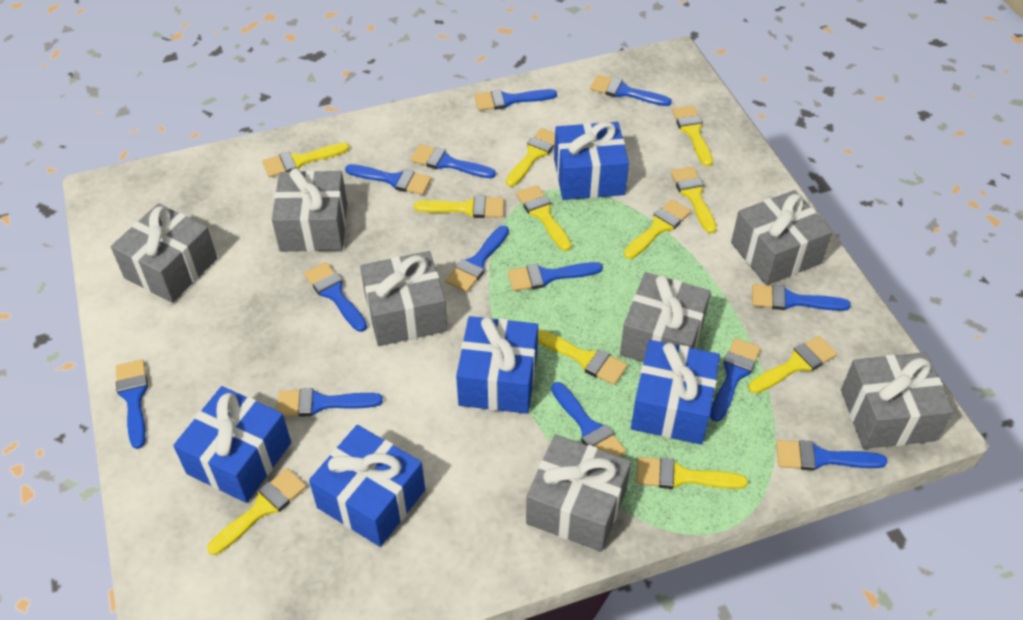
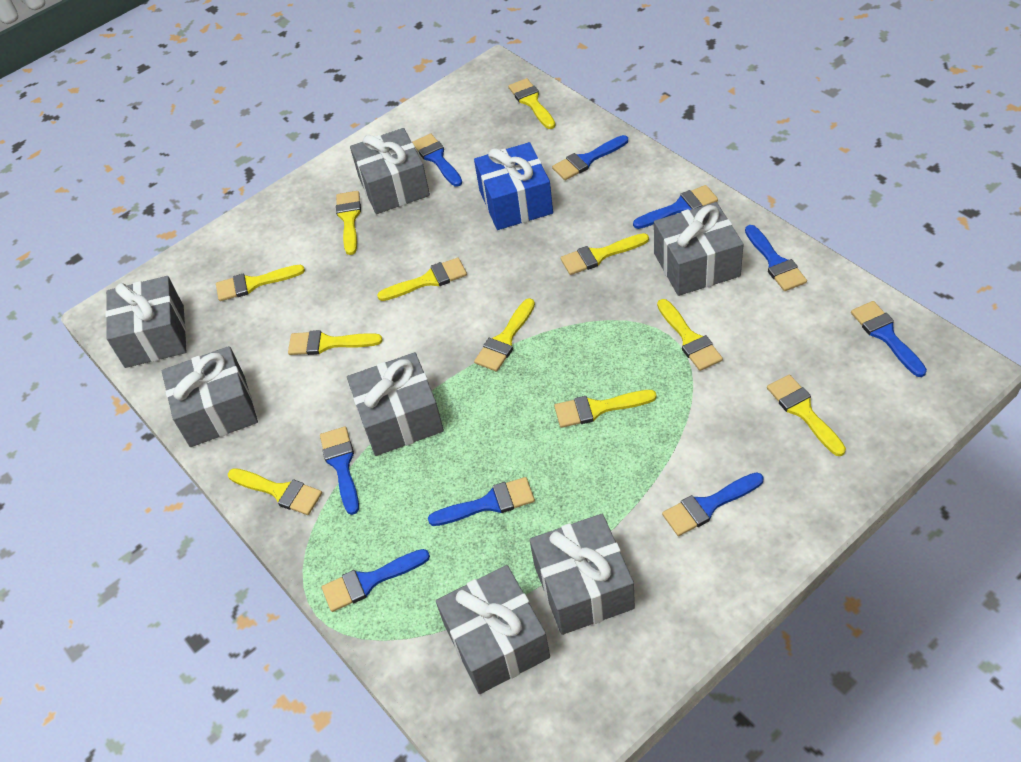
blue brush: [116,359,148,449] [277,388,383,417] [304,262,367,332] [345,164,431,195] [410,144,496,178] [446,225,509,292] [474,89,557,111] [508,262,603,291] [551,382,626,456] [590,75,672,106] [710,338,761,422] [752,284,851,311] [776,440,887,471] = 13 -> [320,426,359,515] [322,549,430,612] [412,134,462,187] [428,477,535,526] [552,135,628,180] [633,185,718,229] [662,472,764,536] [745,225,807,291] [851,301,927,377] = 9
blue gift: [173,386,291,503] [309,425,425,547] [456,316,538,414] [554,122,629,200] [631,340,720,445] = 5 -> [474,142,553,230] = 1

